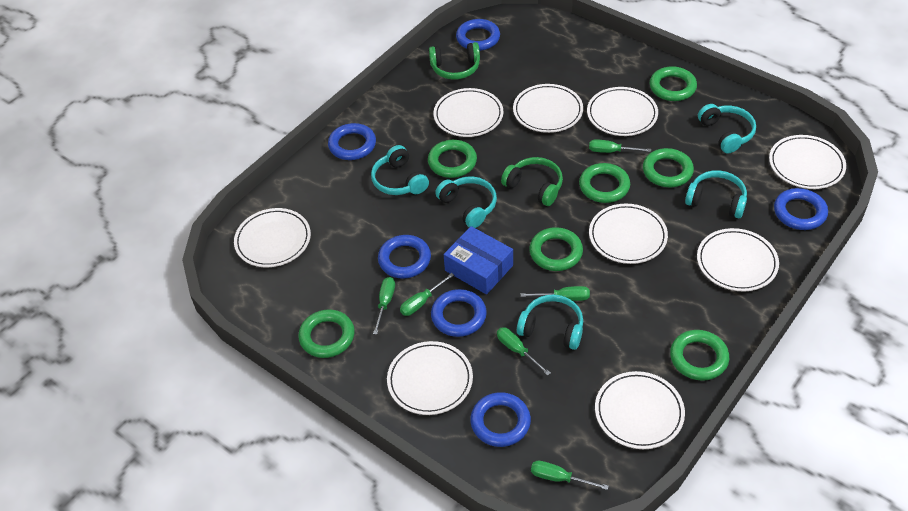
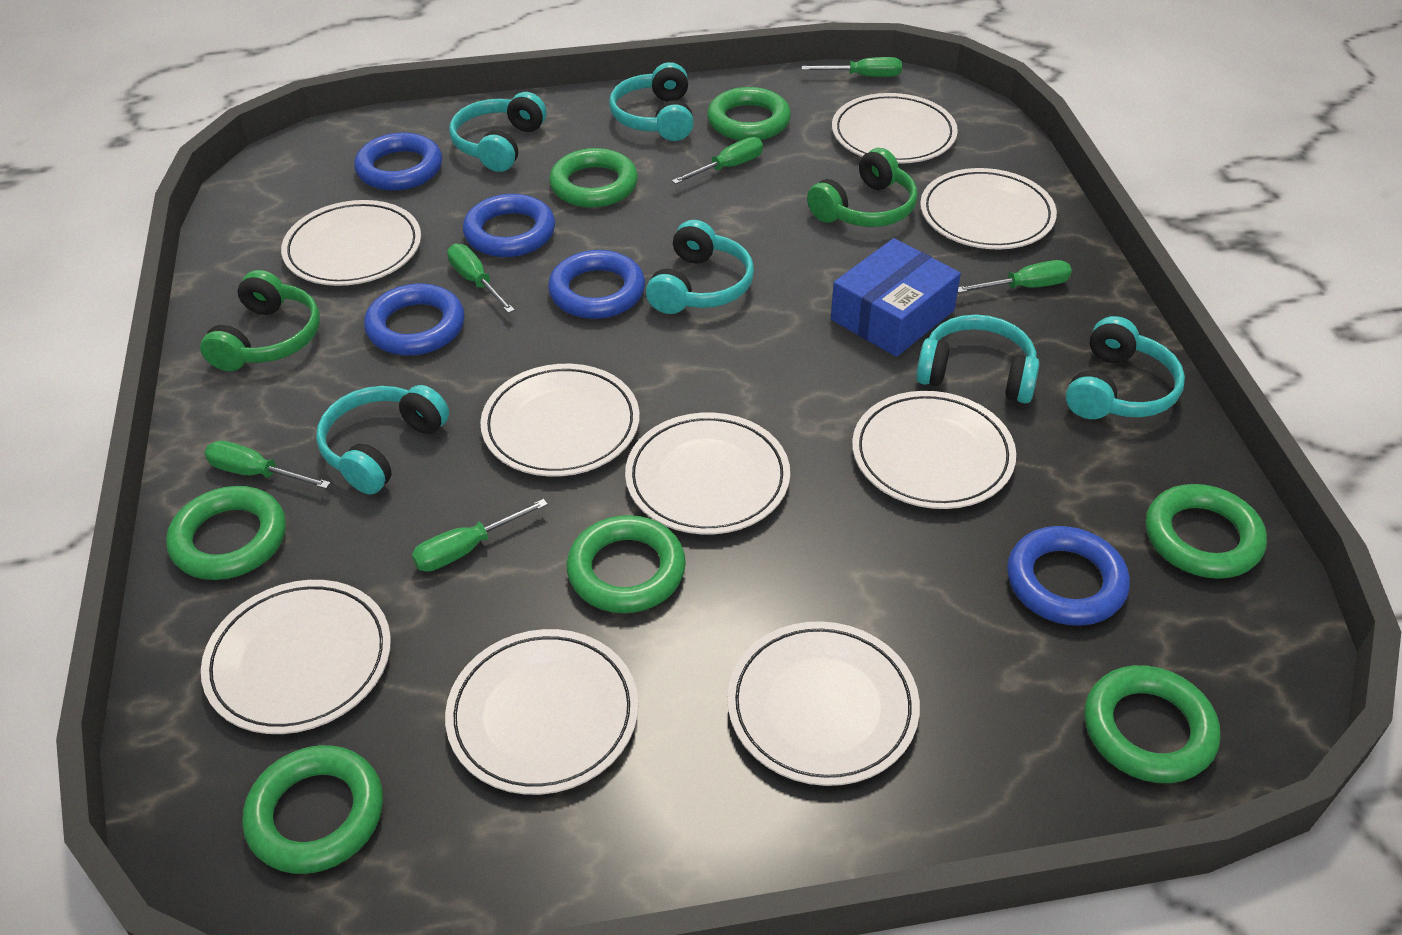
blue ring: [328,123,376,160] [378,235,431,279] [431,289,487,337] [456,19,500,51] [470,392,531,447] [774,188,828,230] = 6 -> [354,132,442,191] [364,284,465,356] [463,194,555,257] [548,250,645,319] [1007,526,1130,626] = 5
turquoise headphones: [371,145,429,195] [435,176,497,228] [517,294,583,350] [685,170,747,218] [698,104,756,153] = 5 -> [316,385,449,494] [449,92,546,172] [609,62,694,141] [646,220,754,314] [916,315,1040,404] [1066,316,1185,419] = 6

